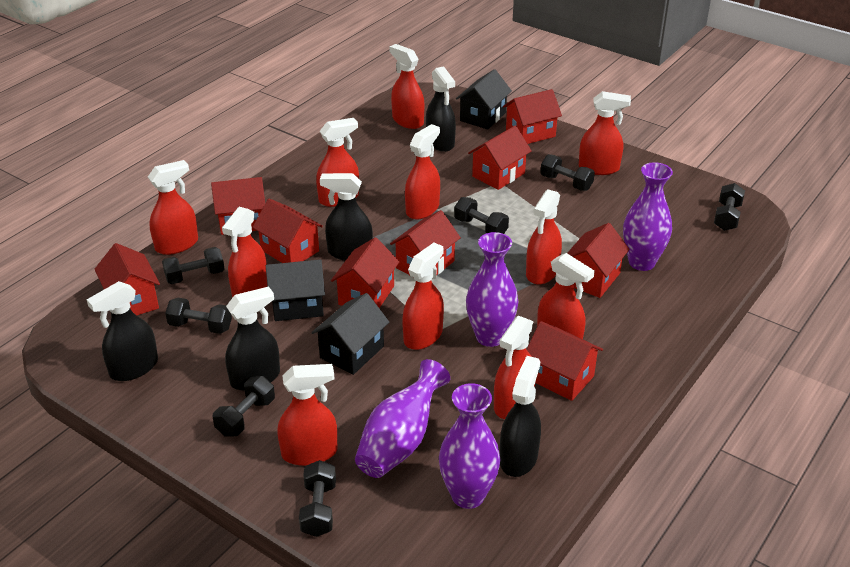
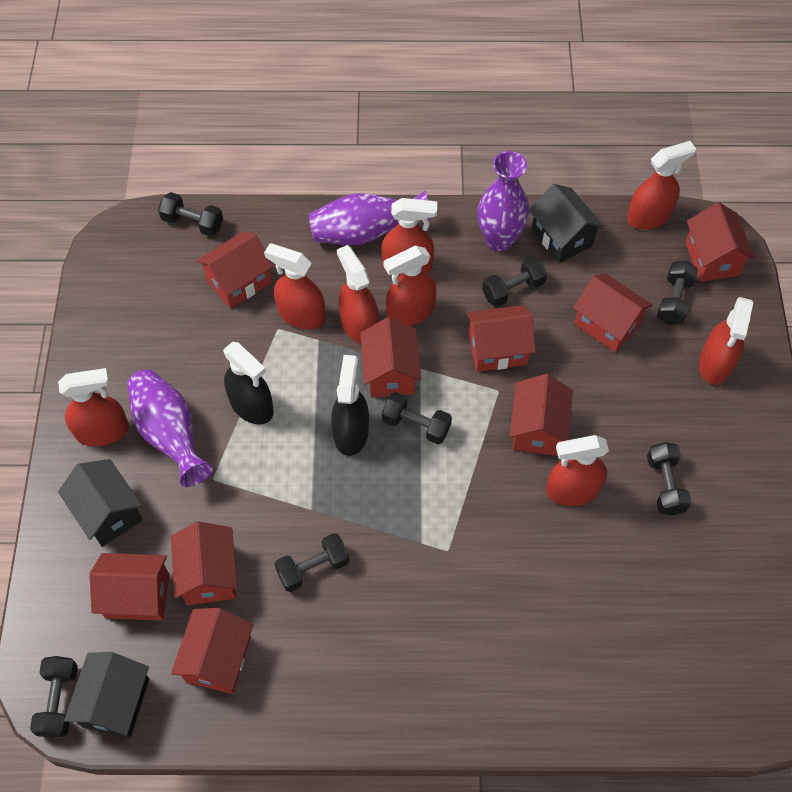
black spray bottle: [87,281,158,381] [225,287,280,391] [320,173,373,261] [426,66,456,152] [500,356,541,477] = 5 -> [223,342,274,424] [331,355,369,456] = 2
purple vase: [355,359,450,478] [439,383,500,509] [466,232,518,347] [623,162,673,271] = 4 -> [127,369,213,487] [309,190,431,245] [477,151,529,251] = 3
red spray bottle: [148,160,198,255] [222,207,267,298] [277,364,337,466] [316,118,359,207] [389,44,425,129] [402,243,444,350] [405,124,440,220] [494,316,535,419] [526,189,562,284] [537,253,595,339] [579,91,631,175] = 11 -> [58,368,129,446] [264,243,325,329] [337,245,379,344] [381,198,437,277] [384,246,436,326] [546,435,609,506] [627,141,696,230] [699,297,753,385] = 8

